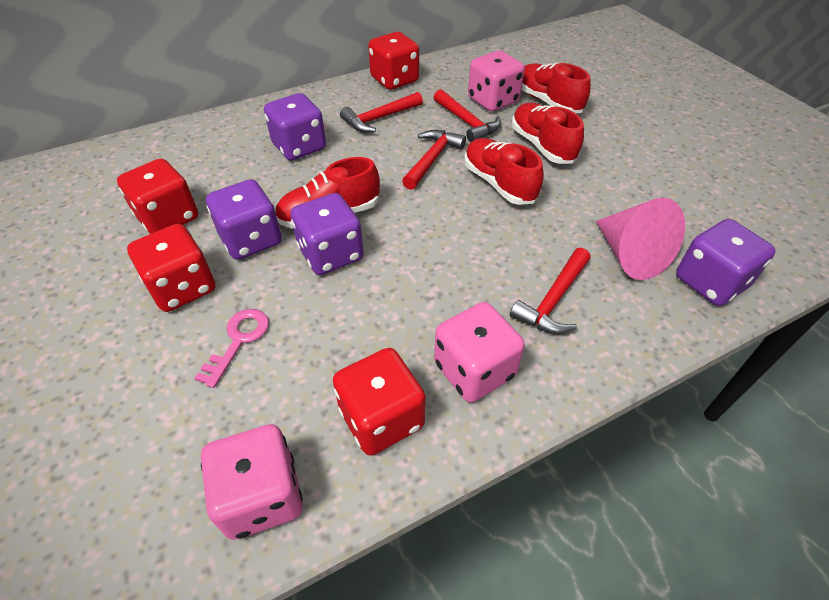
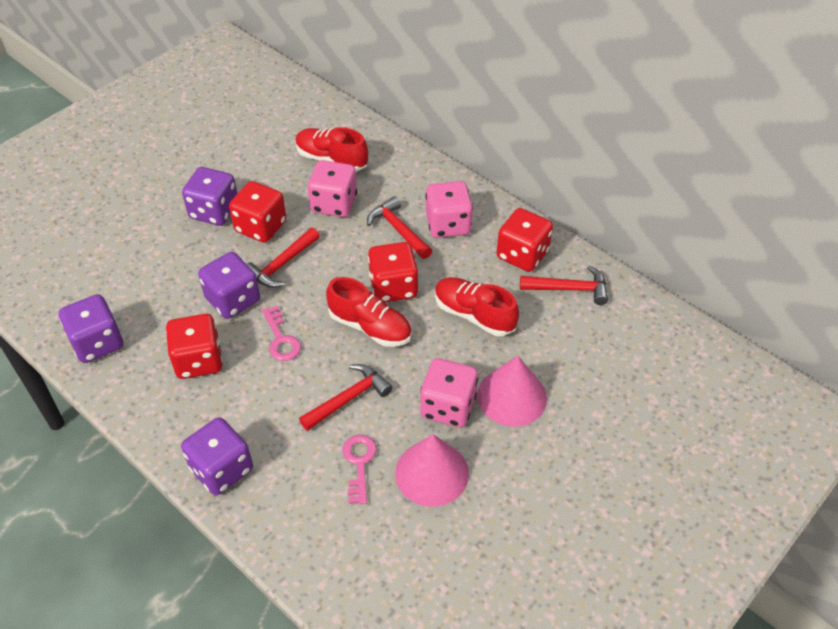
pink cone: [596,198,685,280] = 1 -> [395,434,469,507] [477,356,547,427] = 2
pink key: [194,309,269,388] = 1 -> [262,306,301,361] [342,435,377,504] = 2
red shoe: [275,157,380,229] [464,138,544,205] [512,103,584,164] [521,63,591,113] = 4 -> [295,127,368,172] [326,277,412,347] [435,277,519,336] = 3

